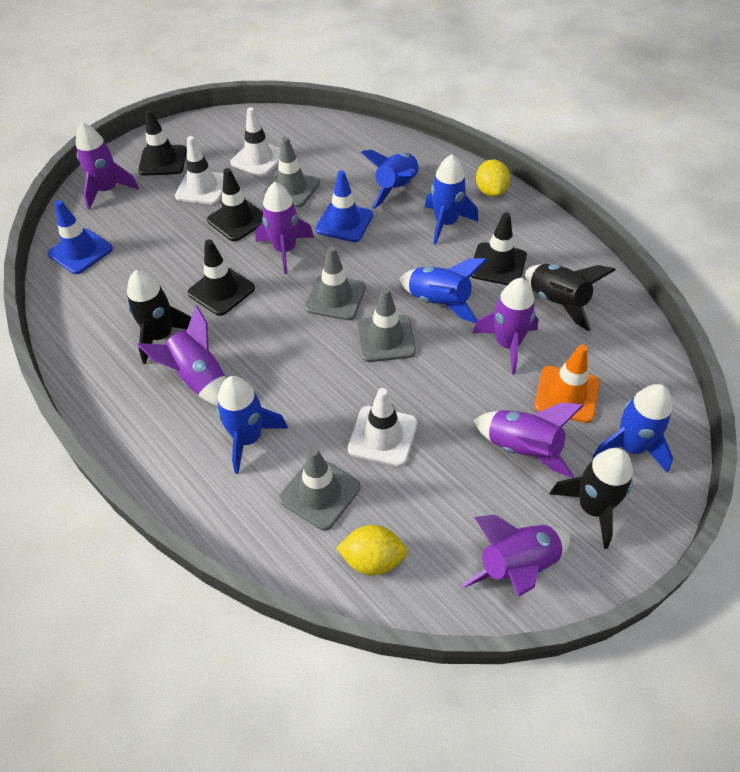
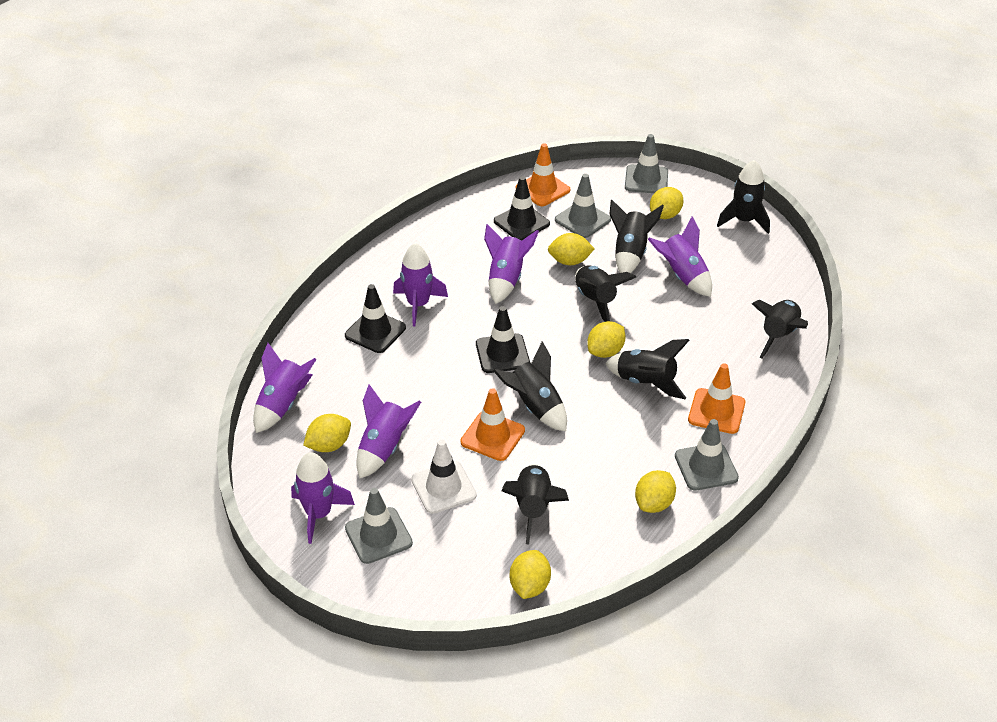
black rocket: [127,270,191,364] [525,264,615,331] [550,448,633,549] = 3 -> [493,341,567,431] [502,464,569,545] [575,265,636,322] [605,339,689,399] [610,200,664,273] [717,160,770,234] [752,300,808,359] = 7
black traffic cone: [138,109,187,176] [188,239,255,316] [207,168,263,241] [471,213,527,285] = 4 -> [345,284,406,353] [476,306,530,373] [494,176,550,241] = 3
blue rocket: [216,376,288,474] [361,149,419,209] [400,258,487,323] [425,154,478,245] [592,384,673,473] = 5 -> none = 0
blue traffic cone: [48,200,113,274] [315,170,373,242] = 2 -> none = 0
orange traffic cone: [534,344,600,423] = 1 -> [460,388,525,461] [516,143,570,206] [688,363,745,434] = 3
white traffic cone: [175,136,223,205] [230,107,281,177] [348,388,417,467] = 3 -> [411,440,477,514] = 1
yellow lemon: [336,525,408,576] [476,159,510,197] = 2 -> [303,414,351,452] [510,550,551,599] [548,233,595,265] [587,321,626,358] [635,470,676,513] [650,187,684,219] = 6

